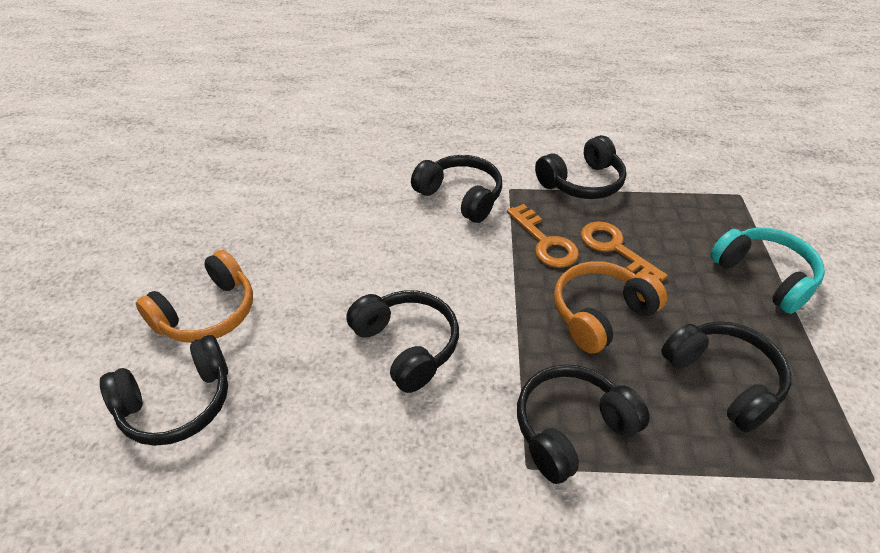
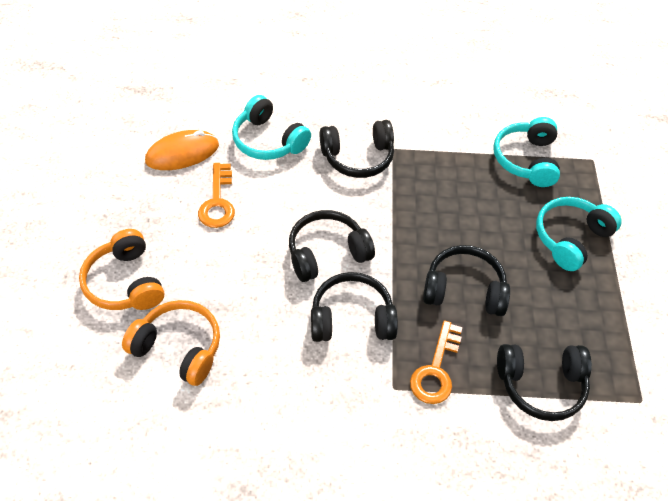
black headphones: [100,335,228,446] [346,290,459,393] [411,155,502,223] [517,364,650,484] [535,135,626,199] [661,321,792,433] = 6 -> [289,210,375,282] [311,272,398,342] [320,120,394,178] [423,245,510,316] [497,344,592,421] = 5
orange mouse: none = 0 -> [145,130,219,170] = 1
turquoise headphones: [710,227,825,314] = 1 -> [232,95,311,160] [493,117,560,187] [536,197,622,271] = 3

